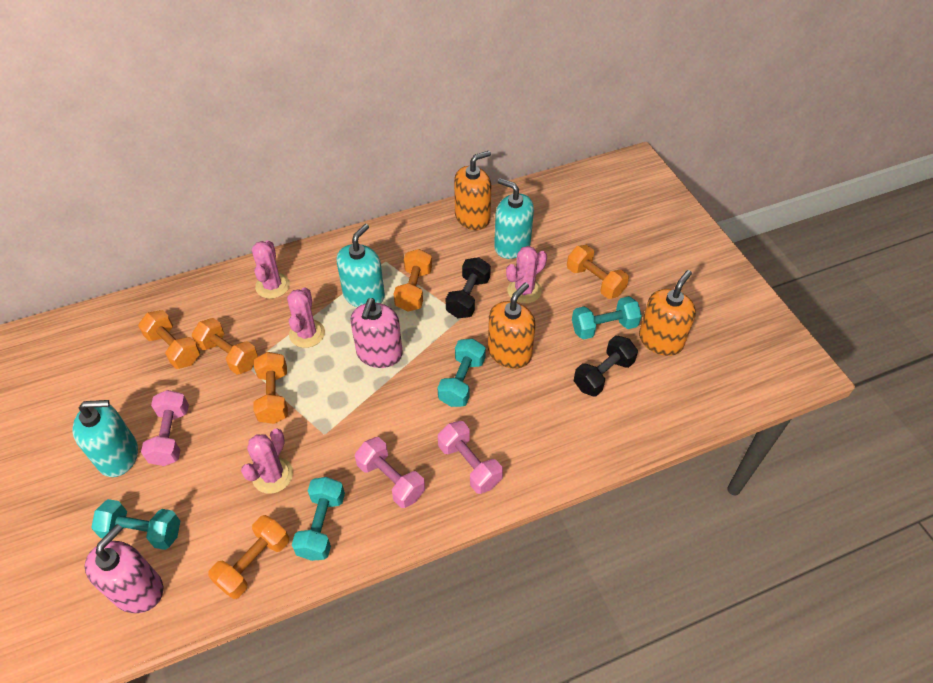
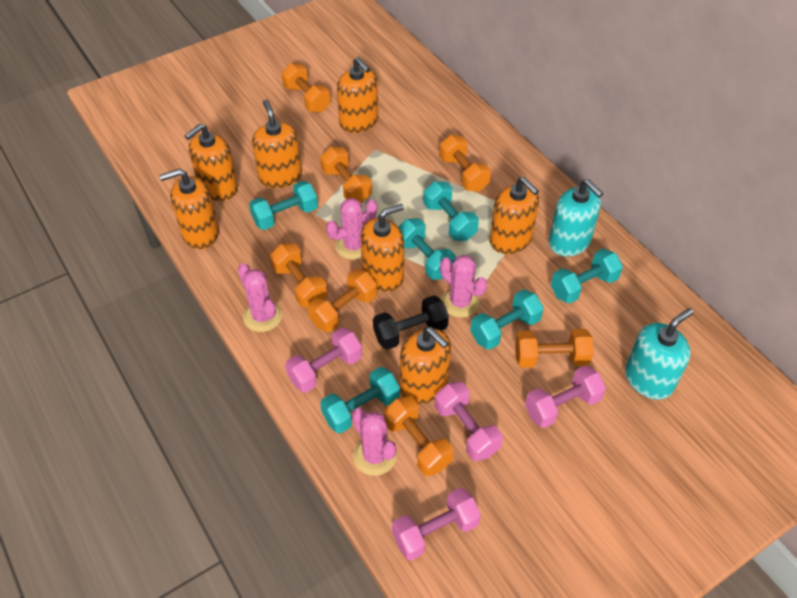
black dumbbell: [446,257,491,318] [574,335,638,397] = 2 -> [373,295,449,350] = 1
orange dumbbell: [138,310,200,369] [192,318,258,375] [208,515,289,599] [253,352,288,424] [394,249,432,312] [567,245,629,299] = 6 -> [270,244,328,308] [282,63,331,113] [308,269,377,332] [320,147,372,203] [384,396,453,476] [439,135,491,192] [515,329,594,368] = 7
orange soap dispenser: [454,151,491,230] [488,283,536,369] [639,270,696,356] = 3 -> [160,169,219,249] [185,123,238,201] [252,99,302,188] [337,57,378,133] [360,204,404,292] [400,327,451,404] [490,177,539,254] = 7
pink dumbbell: [141,390,189,466] [355,437,425,508] [438,421,503,494] = 3 -> [285,328,362,393] [392,487,481,561] [435,382,503,461] [525,366,606,428] = 4
pink soap dispenser: [85,524,163,613] [350,298,403,368] = 2 -> none = 0
turquoise dumbbell: [91,499,180,550] [292,477,345,561] [438,339,486,407] [572,296,642,340] = 4 -> [249,181,318,230] [320,367,400,434] [398,219,456,280] [423,181,479,241] [470,289,544,350] [551,249,623,304] = 6
turquoise soap dispenser: [72,400,138,477] [336,224,385,307] [494,178,534,259] = 3 -> [549,179,604,256] [625,308,694,400] = 2

